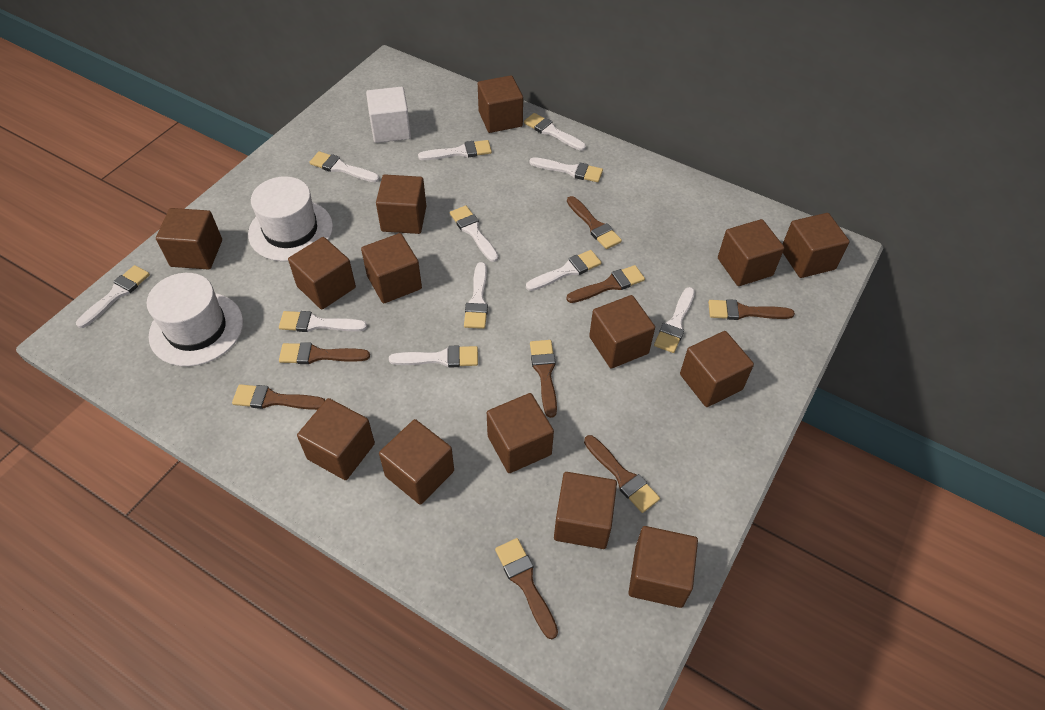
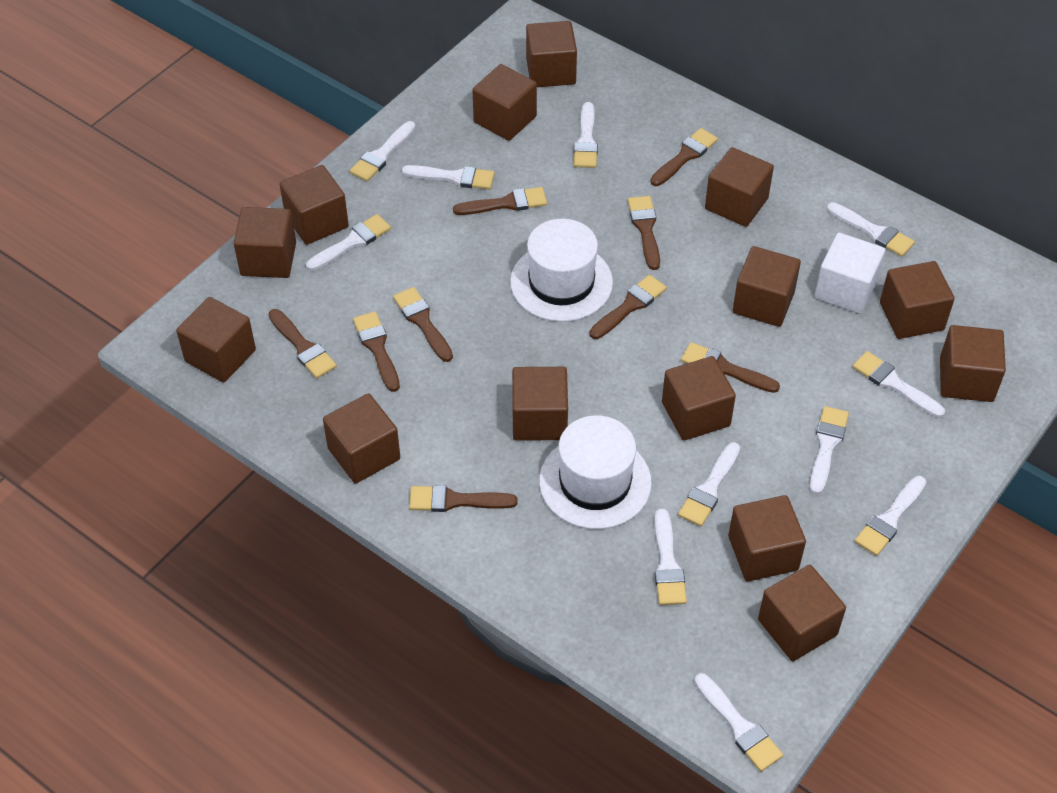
brown brush: [232,384,325,410] [279,342,370,364] [495,538,558,639] [530,340,557,418] [566,265,645,303] [567,196,622,249] [584,435,660,513] [708,299,795,320] = 8 -> [269,309,337,379] [353,311,400,392] [393,287,453,362] [409,485,518,512] [453,187,547,215] [590,275,667,339] [628,196,660,270] [650,128,718,186] [681,342,780,393] = 9

